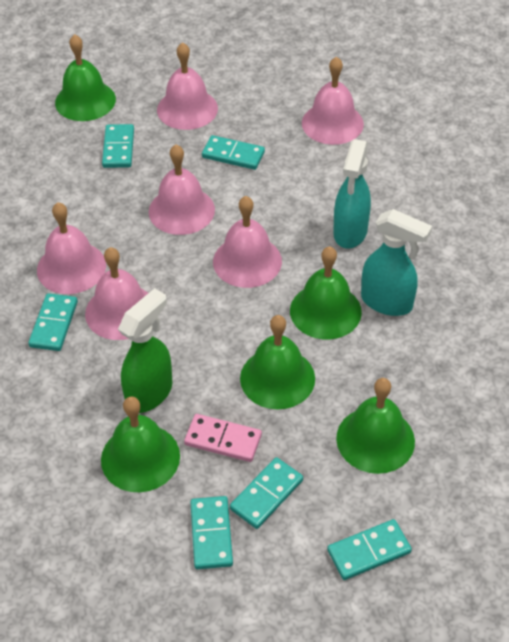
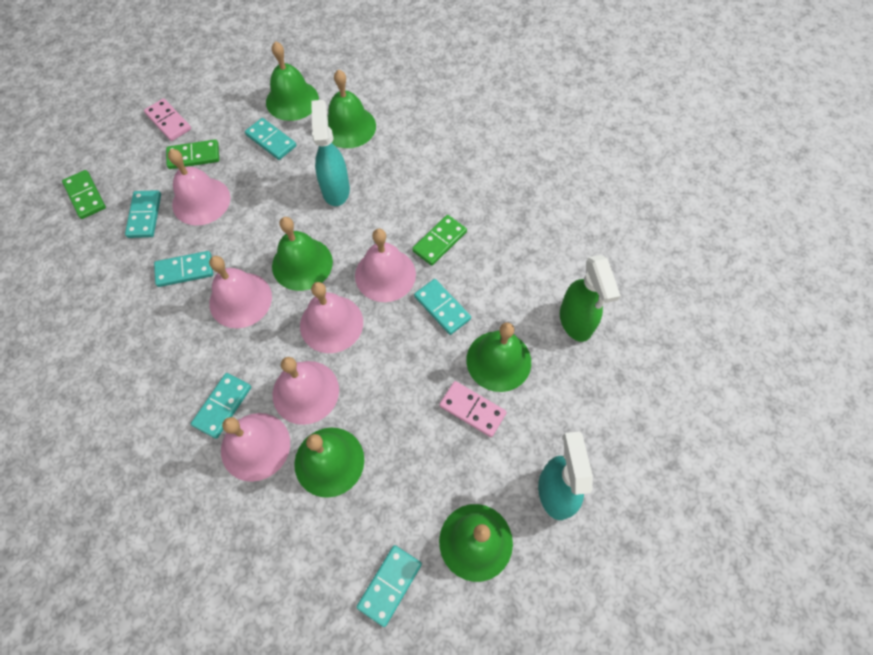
green bell: [55,34,116,121] [101,396,180,492] [240,315,315,409] [290,246,362,339] [336,378,415,474] = 5 -> [266,41,319,121] [272,217,333,291] [294,428,364,498] [328,69,376,148] [439,504,513,582] [466,322,531,392] = 6
green domino: none = 0 -> [62,170,106,219] [166,139,219,169] [412,215,467,266] = 3
pink domino: [184,414,262,462] = 1 -> [144,98,191,141] [439,381,507,437] = 2

